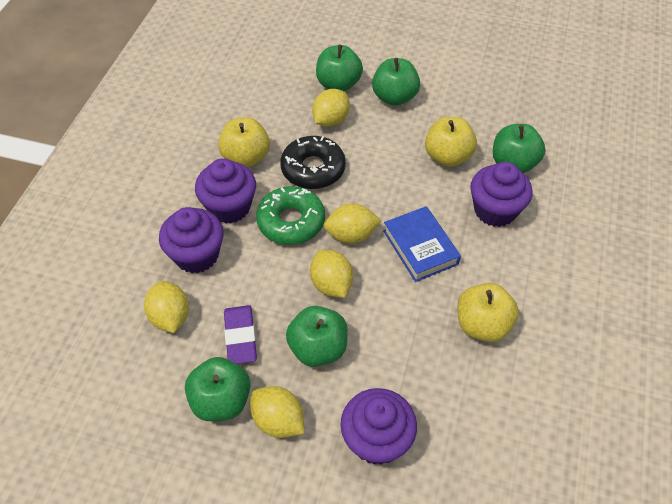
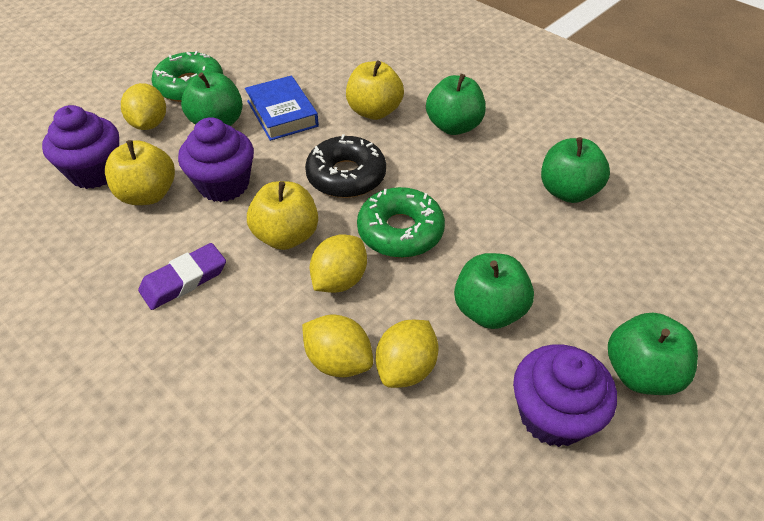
green donut: [256,186,325,245] = 1 -> [151,51,223,102] [357,187,445,258] = 2
purple cupcake: [159,207,224,273] [195,158,256,224] [340,388,417,465] [470,162,532,227] = 4 -> [42,105,119,189] [178,117,254,202] [513,344,617,447] = 3
yellow lemon: [144,281,189,333] [250,386,304,438] [310,250,353,298] [312,89,350,127] [324,203,382,244] = 5 -> [121,83,166,130] [302,314,373,377] [310,234,367,293] [375,320,439,388] = 4

